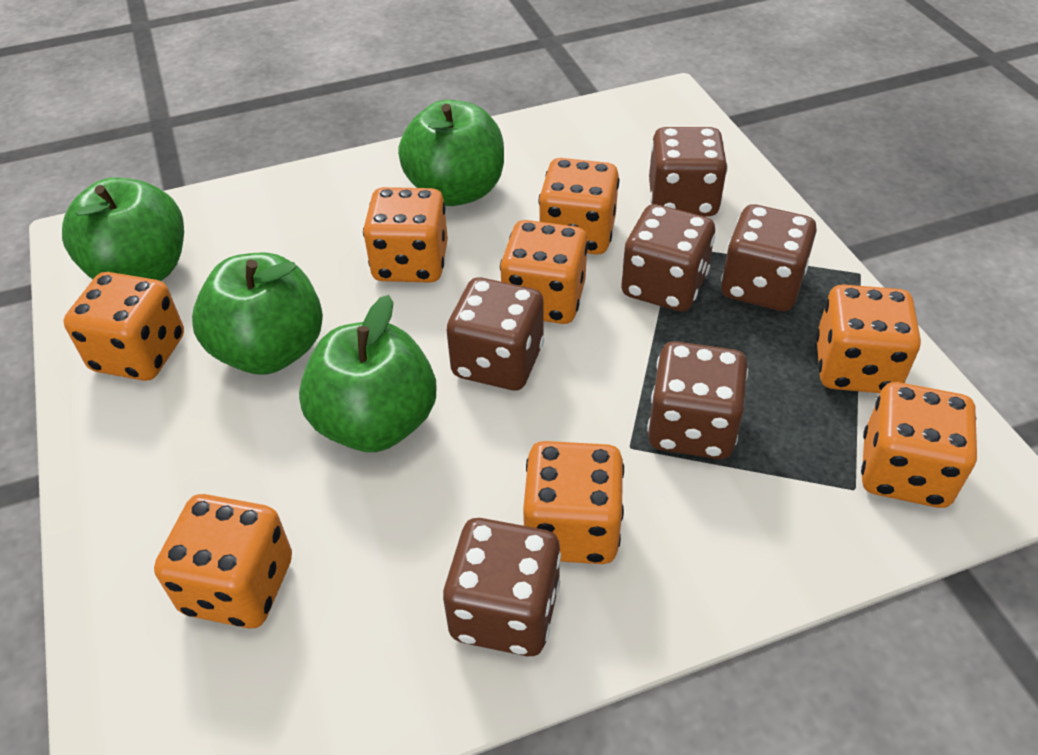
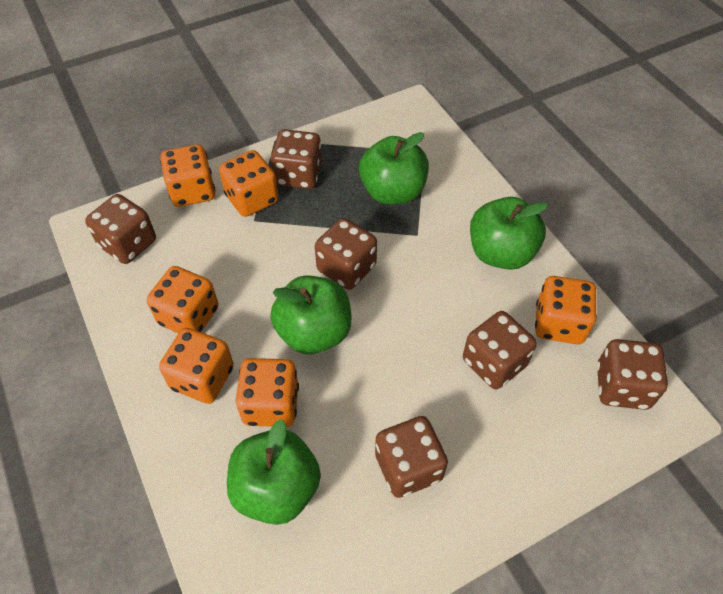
orange dice: [63,272,184,381] [154,494,292,629] [363,187,448,283] [500,220,588,324] [523,441,624,564] [538,158,619,255] [816,284,921,393] [861,382,977,508] = 8 -> [147,266,219,333] [159,328,234,404] [160,144,215,207] [219,150,279,217] [236,358,299,427] [535,276,597,344] = 6

